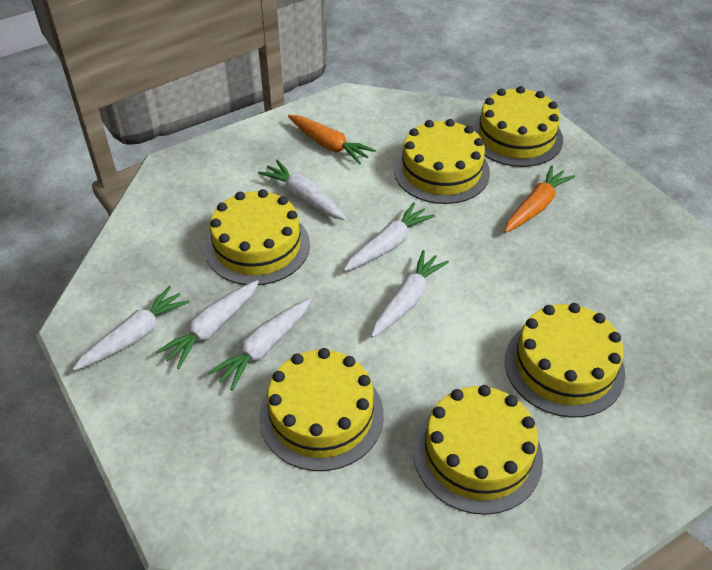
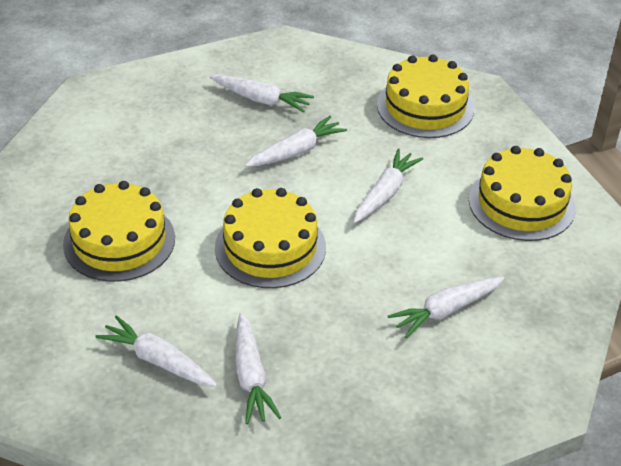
orange carrot: [288,115,376,164] [504,165,575,233] = 2 -> none = 0
yellow cake: [205,189,310,285] [259,348,384,471] [394,119,490,204] [413,385,543,515] [472,86,563,167] [505,303,625,418] = 6 -> [63,181,175,282] [215,188,326,288] [377,55,474,138] [469,146,576,241] = 4

